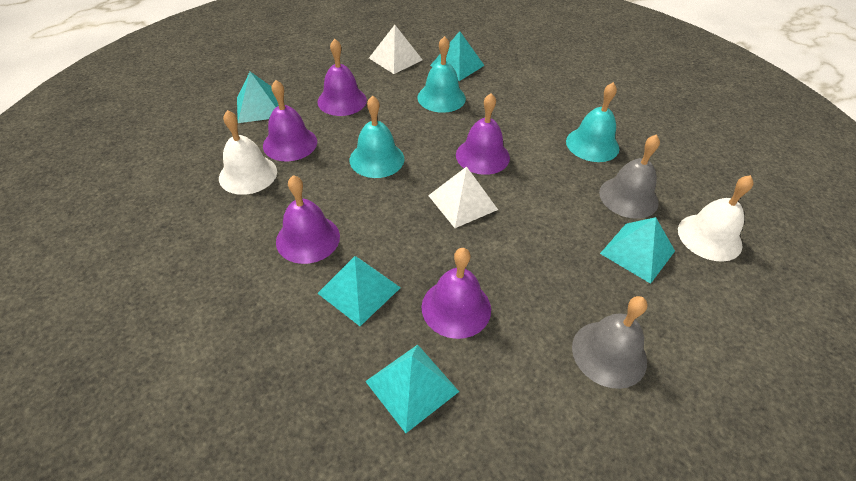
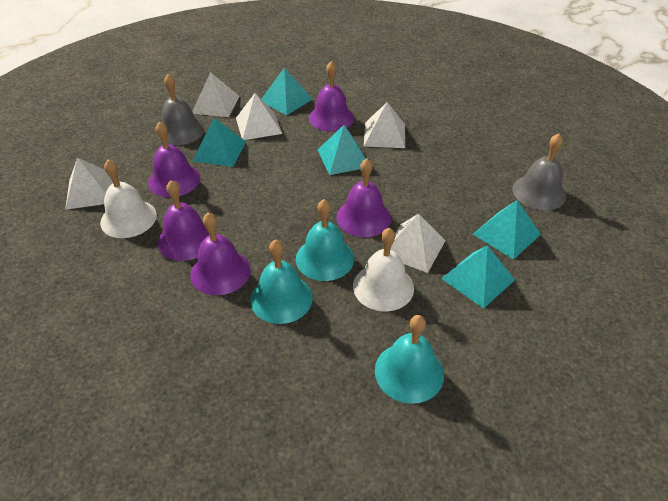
white pyramid: [369,25,422,74] [428,166,498,228] = 2 -> [65,157,113,210] [192,72,239,117] [236,93,282,140] [364,102,405,148] [390,214,446,273] = 5

